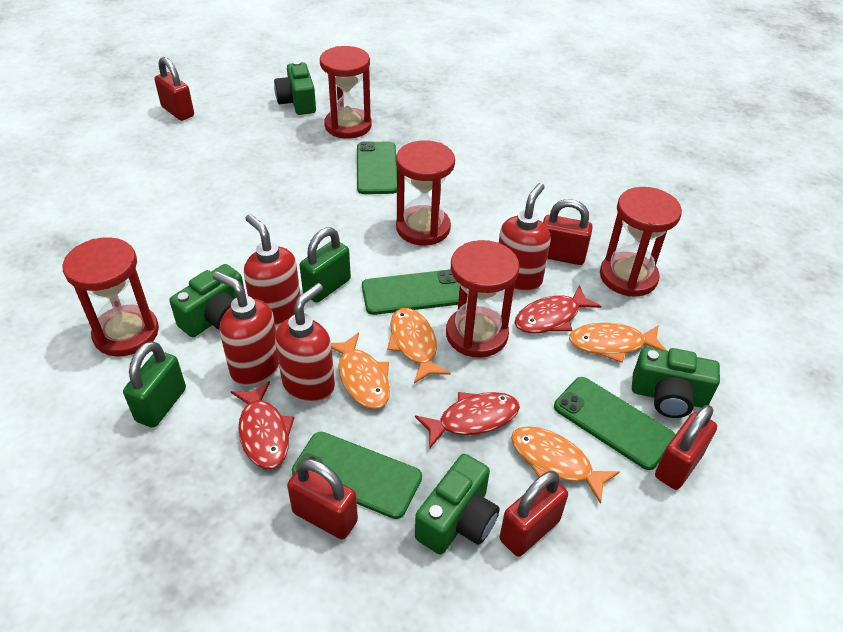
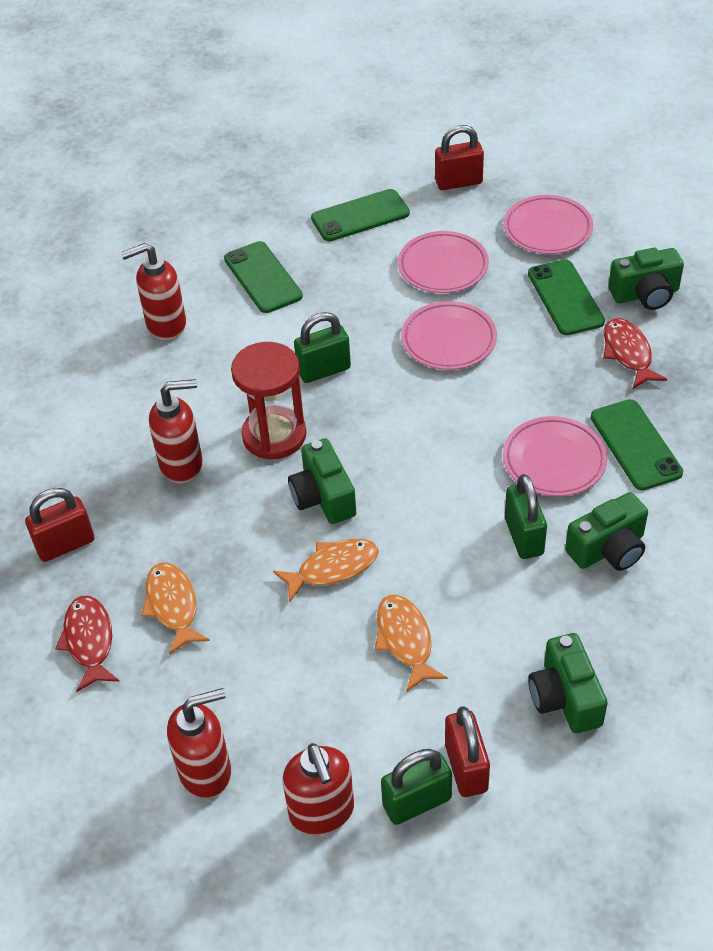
green padlock: [123,341,186,428] [300,227,351,303] = 2 -> [294,312,351,383] [381,749,452,825] [505,474,547,559] = 3
orange fish: [331,332,390,409] [387,308,451,383] [511,426,619,504] [569,323,667,363] = 4 -> [141,562,210,655] [273,539,379,603] [375,595,448,692] = 3
pink plate: none = 0 -> [398,231,489,293] [401,301,497,370] [503,416,608,496] [504,195,593,254] = 4
red fish: [231,381,295,469] [415,392,520,448] [515,285,601,333] = 3 -> [55,596,119,692] [603,318,667,389] = 2
red hourglass: [62,237,159,357] [320,46,372,139] [396,140,455,245] [446,240,519,358] [600,187,682,297] = 5 -> [231,342,307,459] = 1
red padlock: [154,57,194,121] [287,459,358,540] [500,471,568,557] [543,199,593,265] [655,405,717,490] = 5 -> [25,488,94,562] [435,125,484,190] [445,706,490,797] = 3

